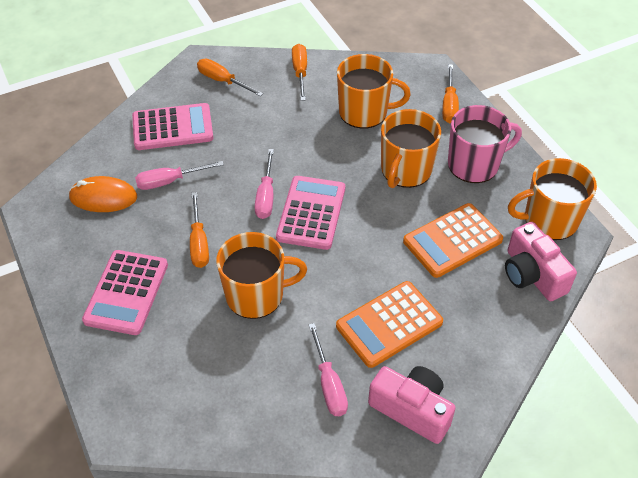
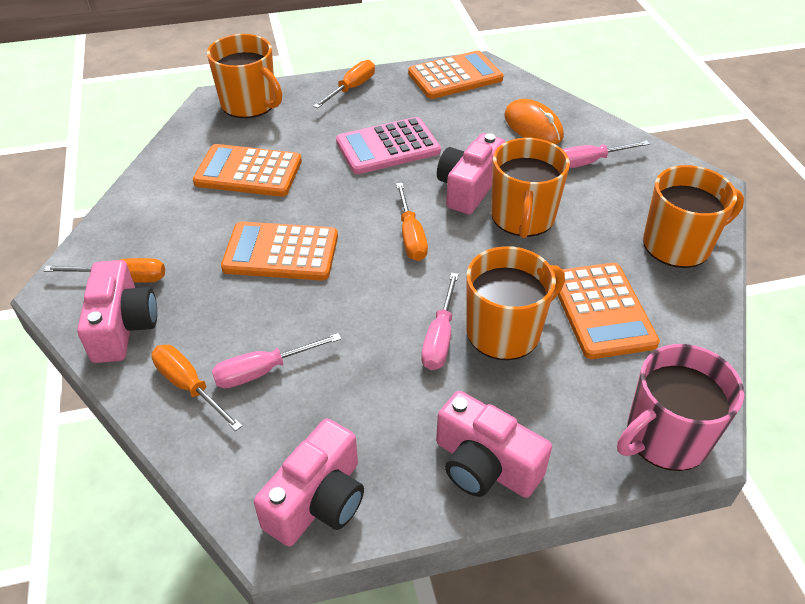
orange calculator: [336,281,443,368] [403,203,503,278] = 2 -> [193,144,302,197] [221,221,338,281] [408,50,503,99] [555,263,660,359] = 4
pink calculator: [82,250,168,335] [132,103,214,150] [276,176,345,250] = 3 -> [336,117,441,174] = 1
pink camera: [368,366,455,444] [505,222,577,301] = 2 -> [77,260,157,363] [254,419,364,546] [436,391,552,498] [437,133,505,215] = 4

